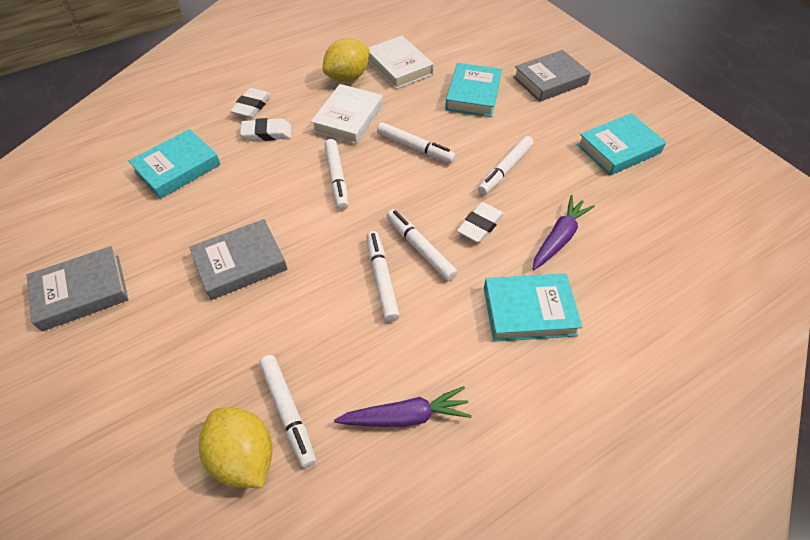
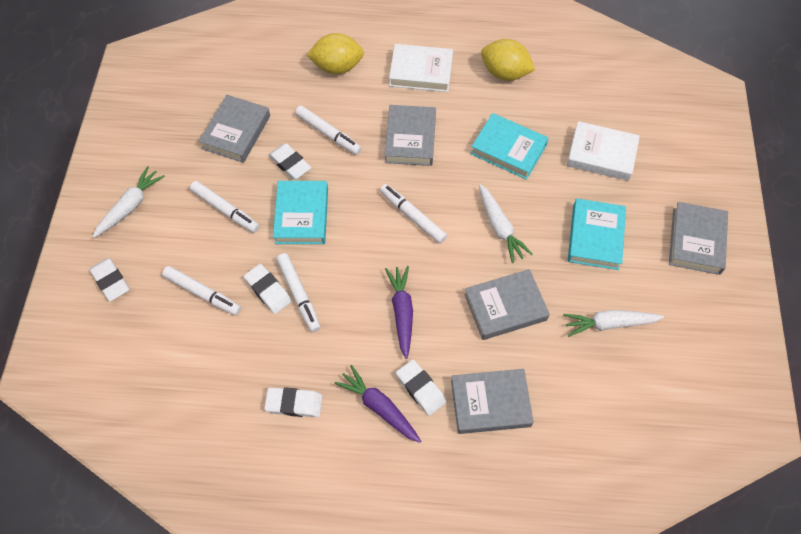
grey book: [27,246,129,331] [189,219,287,300] [513,50,591,102] = 3 -> [199,95,270,163] [385,105,436,166] [451,369,534,434] [464,269,550,340] [669,202,728,275] = 5
turquoise book: [128,129,221,199] [445,63,502,117] [484,273,583,342] [577,113,666,175] = 4 -> [273,181,328,244] [470,113,549,180] [568,198,626,270] = 3
white carrot: none = 0 -> [93,166,165,238] [479,184,533,263] [563,310,664,337] = 3
white eraser: [230,88,271,118] [240,118,291,141] [457,202,504,243] = 3 -> [90,258,129,301] [244,264,292,314] [264,387,322,417] [268,143,311,180] [396,360,446,416] = 5
white marker: [259,355,316,468] [324,139,348,210] [367,231,400,322] [377,122,456,163] [387,209,458,281] [478,136,534,195] = 6 -> [162,266,241,316] [190,181,259,233] [276,253,321,332] [295,106,362,155] [380,184,447,244] = 5

